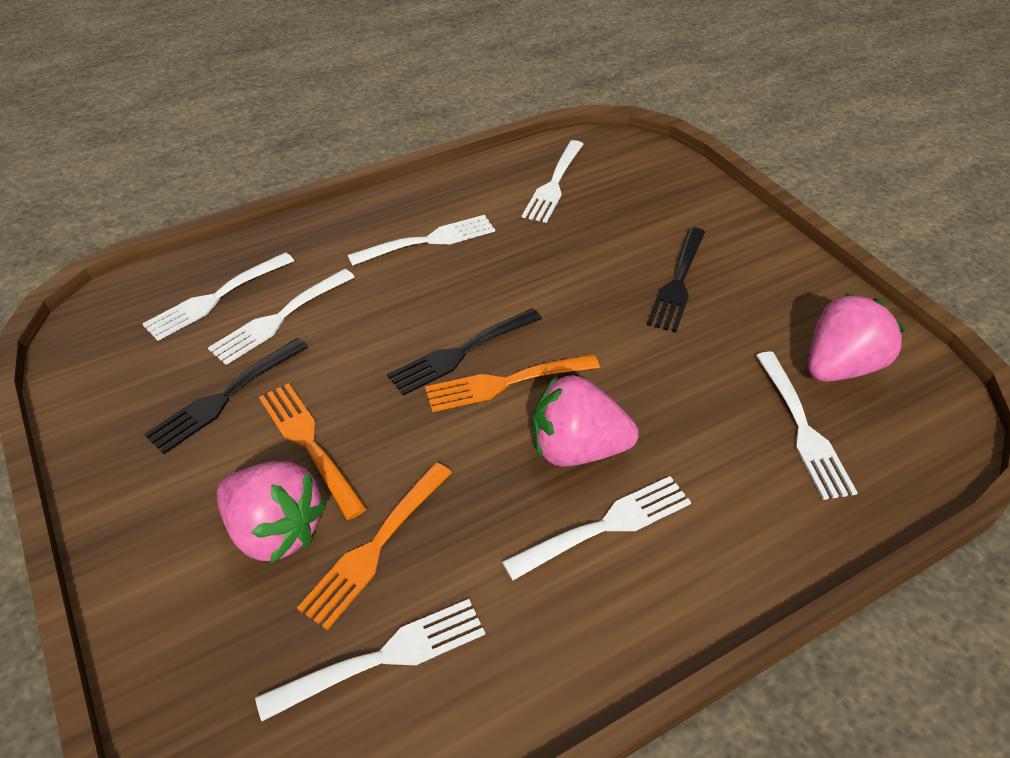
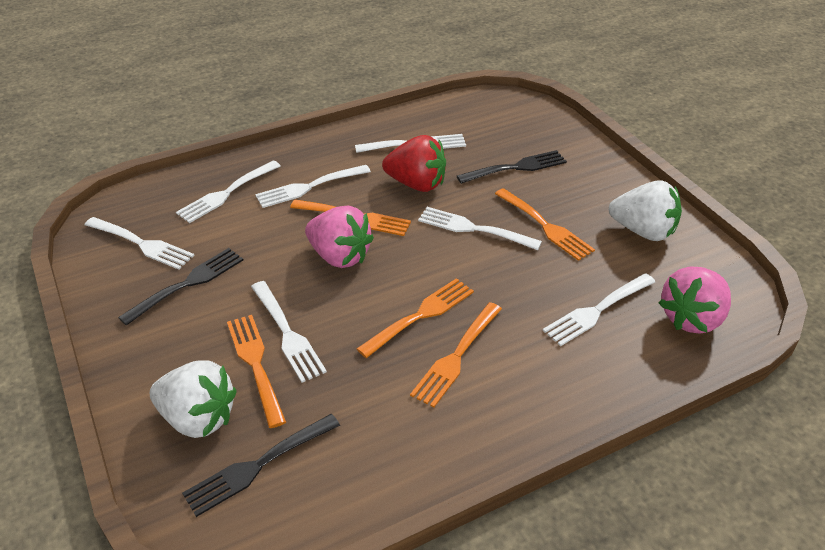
orange fork: [259,383,367,520] [297,462,452,630] [425,354,600,412] = 3 -> [227,315,286,428] [290,199,411,236] [357,278,474,358] [410,302,502,408] [495,188,595,261] = 5
pink strawberry: [217,461,326,563] [533,375,639,467] [808,293,905,382] = 3 -> [305,206,374,268] [659,267,731,333] = 2
red strawberry: none = 0 -> [382,135,446,192] = 1
white strawberry: none = 0 -> [150,360,237,438] [609,180,682,241] = 2

